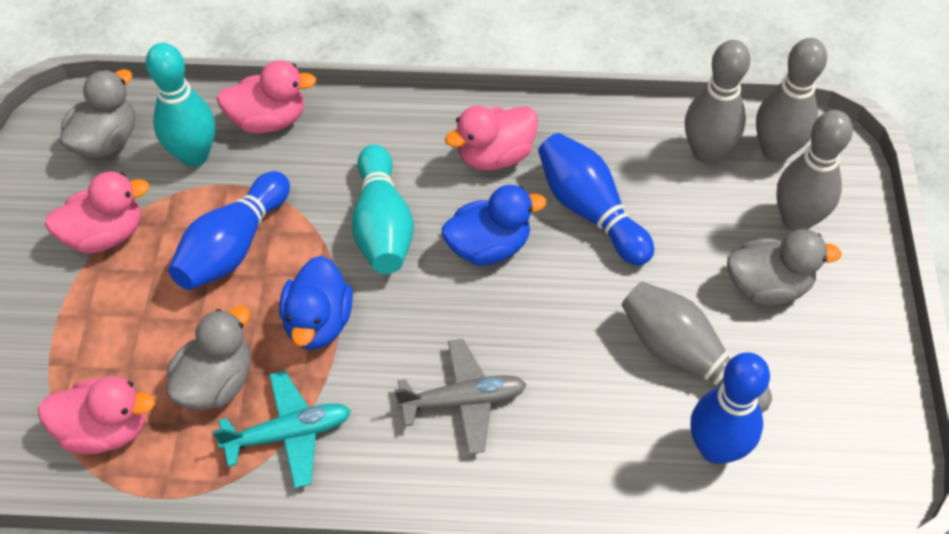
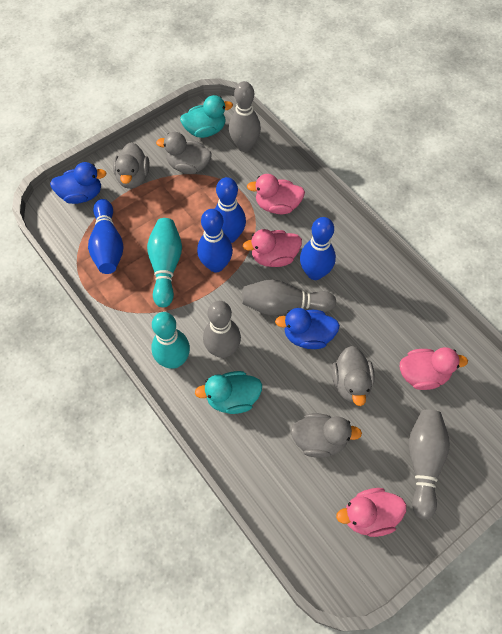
blue bowling pin: [168,171,290,290] [538,133,654,265] [691,352,770,464] = 3 -> [88,199,123,274] [197,209,233,272] [215,177,246,243] [300,217,336,280] = 4
grey duck: [60,69,135,158] [166,306,251,410] [727,229,842,305] = 3 -> [113,142,149,189] [156,132,212,174] [291,413,362,458] [332,346,375,406] = 4
grey plane: [394,339,527,454] = 1 -> none = 0
turquoise duck: none = 0 -> [180,95,233,138] [195,371,262,414] = 2
turquoise plane: [213,370,351,488] = 1 -> none = 0

